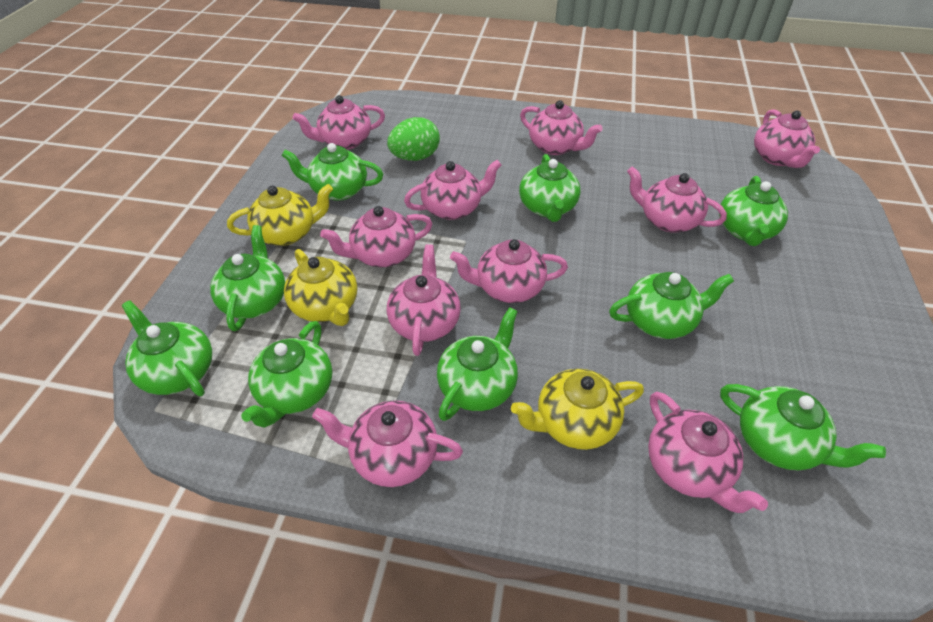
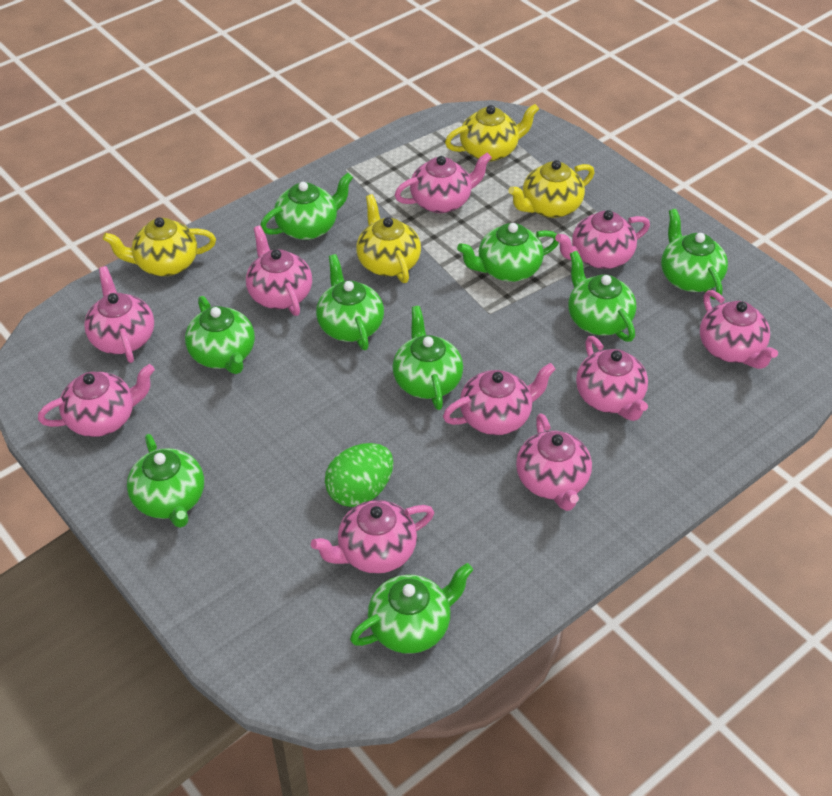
yellow teapot: [227,184,333,246] [284,249,357,326] [511,369,644,450] = 3 -> [103,217,216,276] [356,194,421,283] [445,104,539,162] [508,160,595,218] = 4

